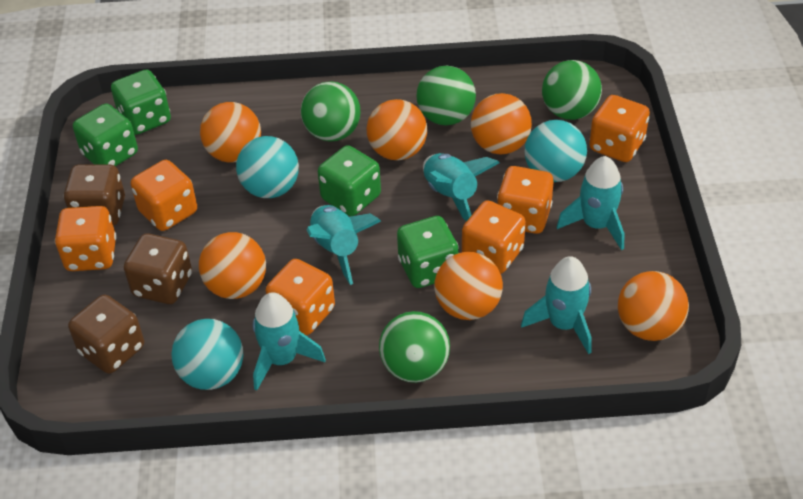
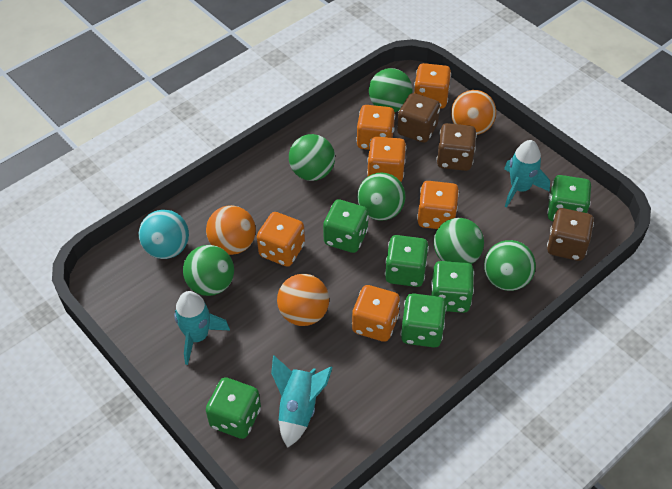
green ball: [301,81,361,142] [379,311,450,383] [416,66,476,125] [542,60,602,120] = 4 -> [183,245,234,296] [289,134,335,181] [357,172,406,221] [369,68,413,112] [434,218,484,264] [484,240,536,291] = 6
green dice: [73,104,138,166] [111,69,171,135] [318,145,381,216] [397,216,459,288] = 4 -> [206,377,261,439] [323,199,369,253] [385,235,429,287] [401,293,447,348] [431,261,474,313] [547,175,591,221] = 6
orange ball: [199,232,266,299] [200,102,261,163] [367,99,427,160] [434,252,503,320] [471,93,532,154] [618,271,689,341] = 6 -> [206,205,256,255] [277,274,329,326] [451,90,496,135] = 3
turquoise ball: [171,319,243,390] [236,136,299,198] [524,120,587,182] = 3 -> [139,210,189,259] = 1
turquoise rocket: [253,292,326,391] [307,205,381,285] [423,153,500,221] [521,256,592,354] [557,156,625,250] = 5 -> [174,291,230,365] [271,355,333,448] [504,140,550,208] = 3

